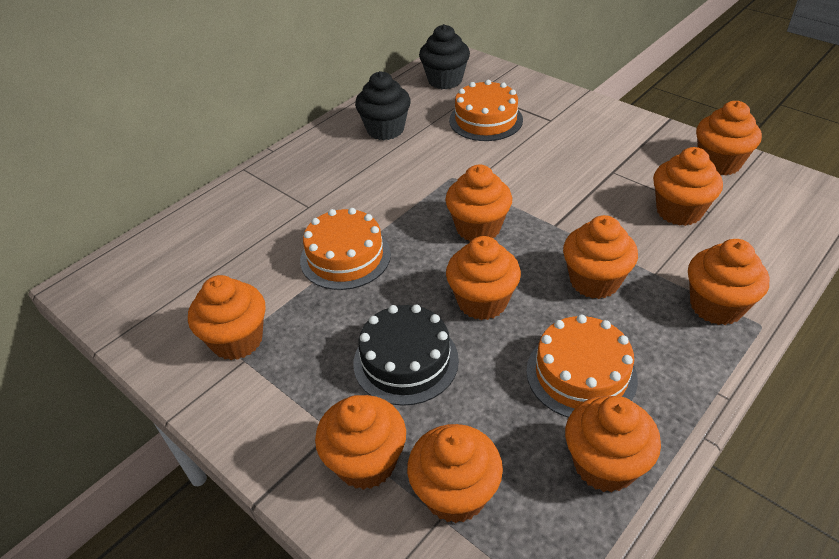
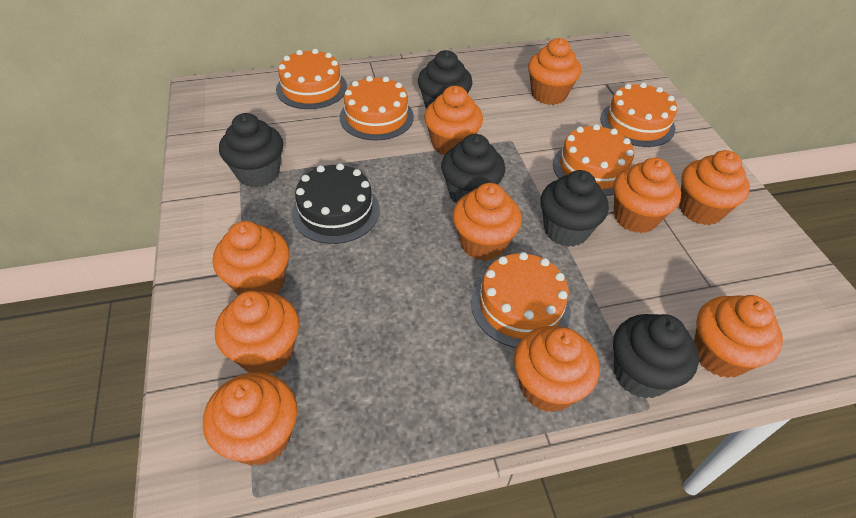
black cupcake: [355,71,411,140] [419,24,470,89] = 2 -> [219,113,283,188] [418,50,473,109] [441,134,505,203] [541,170,609,247] [613,314,699,399] = 5
orange cake: [300,208,391,290] [449,80,523,141] [526,315,638,418] = 3 -> [276,49,347,109] [340,76,414,141] [471,252,570,348] [553,124,634,196] [600,82,677,147] = 5

